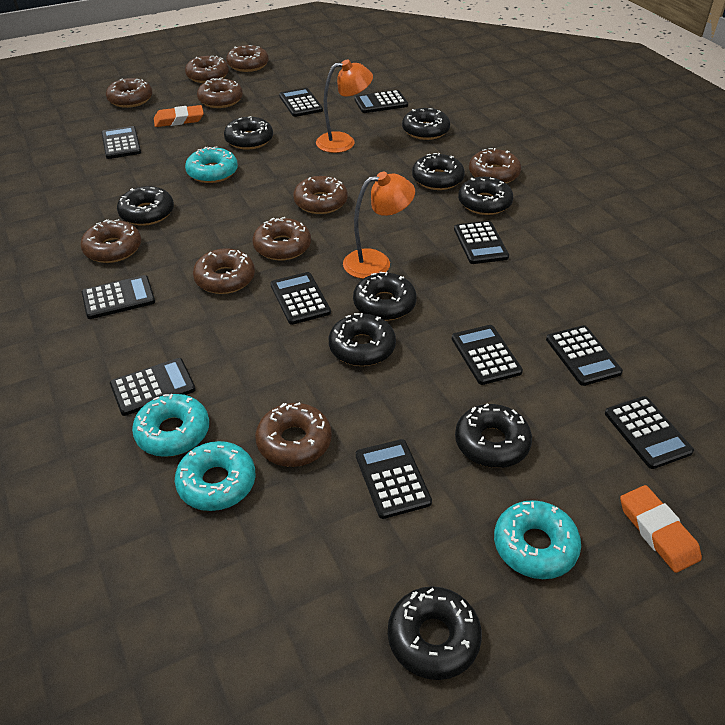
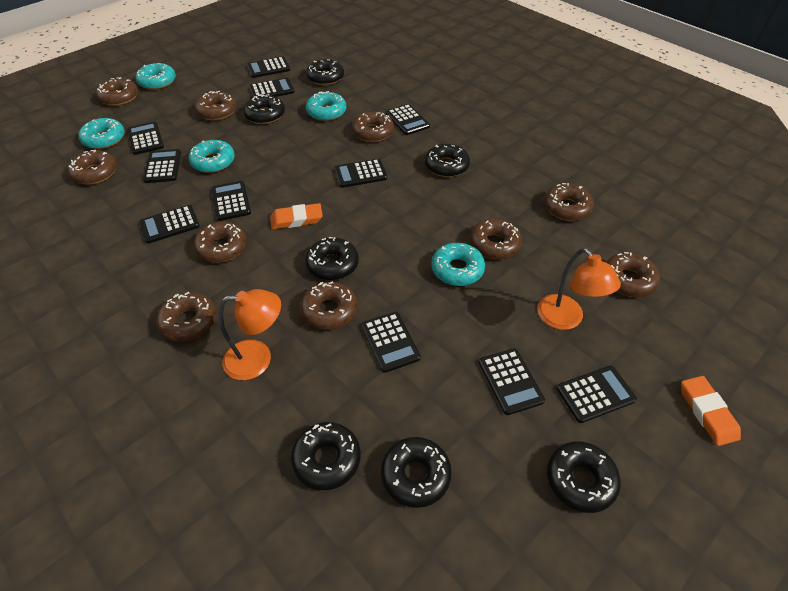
black donut: [117,186,174,226] [224,116,273,150] [329,313,396,366] [353,272,417,321] [388,586,482,680] [402,108,450,140] [412,153,465,190] [455,403,532,468] [458,177,513,215] = 9 -> [243,94,285,124] [291,422,361,490] [305,237,359,281] [306,59,344,85] [381,437,452,508] [425,144,470,177] [547,441,621,513] = 7
turquoise donut: [132,394,209,457] [175,441,256,511] [185,146,238,183] [494,500,581,579] = 4 -> [78,118,125,149] [136,63,176,90] [189,140,235,173] [306,91,346,121] [431,243,485,286] = 5

